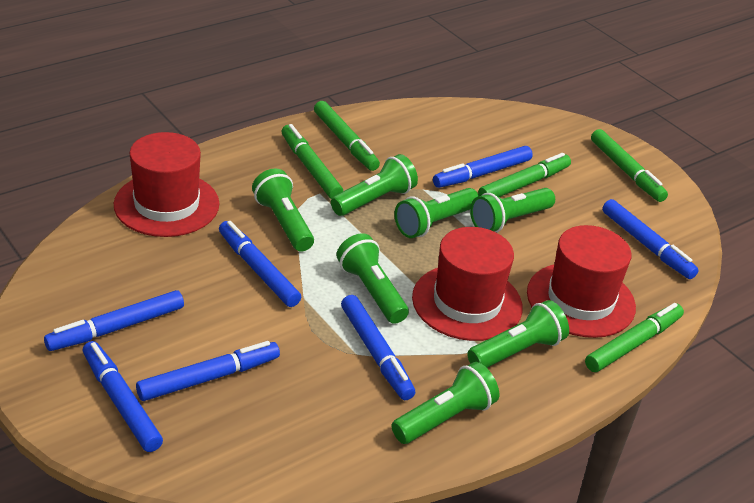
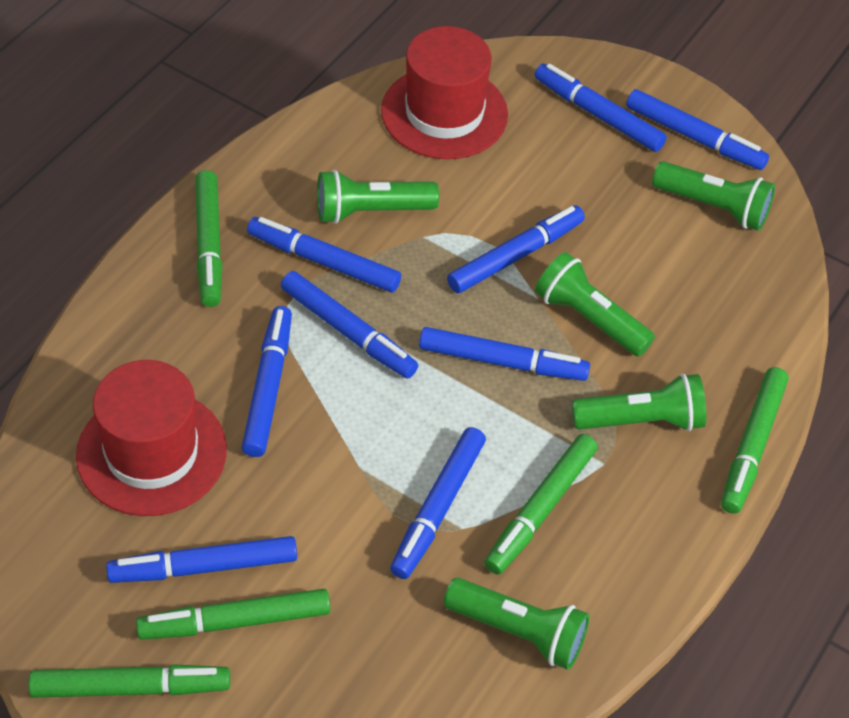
blue marker: [44,290,184,351] [83,341,163,452] [136,341,280,401] [219,221,301,307] [341,295,415,400] [433,146,533,188] [602,199,699,279] = 7 -> [106,536,297,583] [242,306,292,457] [247,217,401,292] [281,271,418,379] [390,427,486,579] [419,327,590,381] [447,205,585,293] [535,64,667,152] [626,89,769,170] = 9
green flashlight: [252,168,314,252] [331,154,418,216] [336,233,409,324] [392,362,499,444] [394,188,479,238] [467,300,569,368] [470,188,555,233] = 7 -> [317,170,439,224] [444,578,590,670] [535,252,655,357] [572,373,706,431] [652,161,775,231] = 5
red hat: [114,132,219,237] [412,227,523,341] [527,225,636,338] = 3 -> [76,360,227,516] [381,26,508,159] = 2

